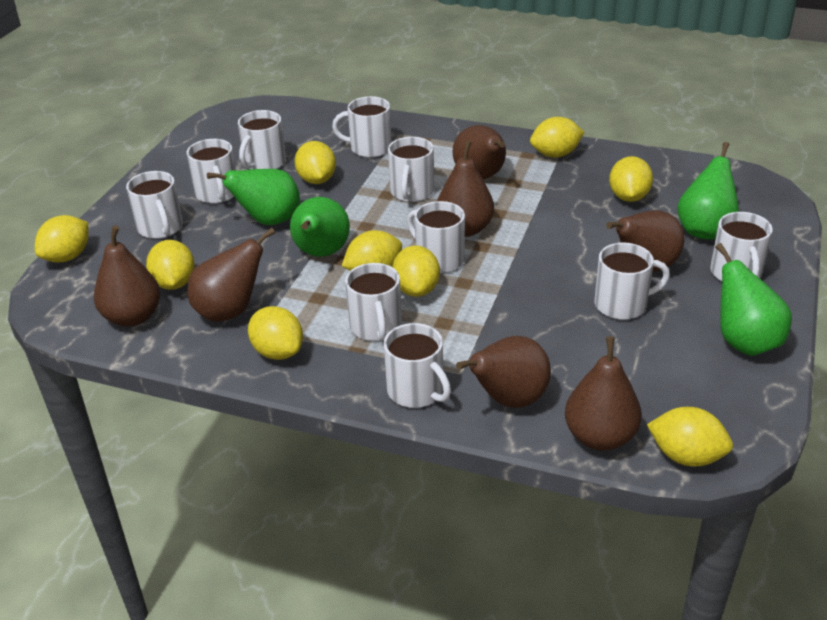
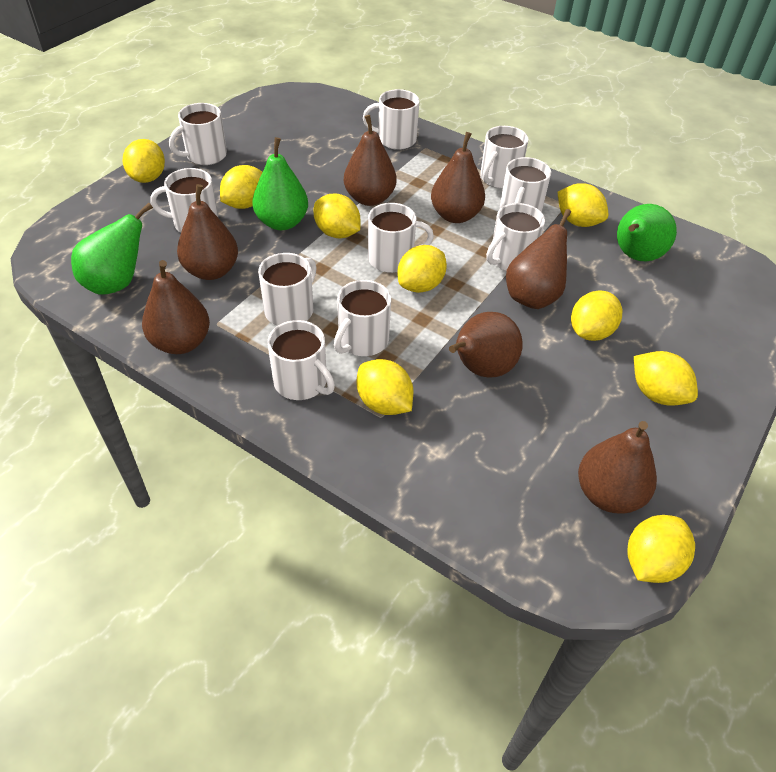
green pear: [207,169,300,225] [290,197,350,257] [677,142,739,240] [715,243,792,356] = 4 -> [71,202,153,295] [252,137,308,230] [617,204,677,261] = 3

